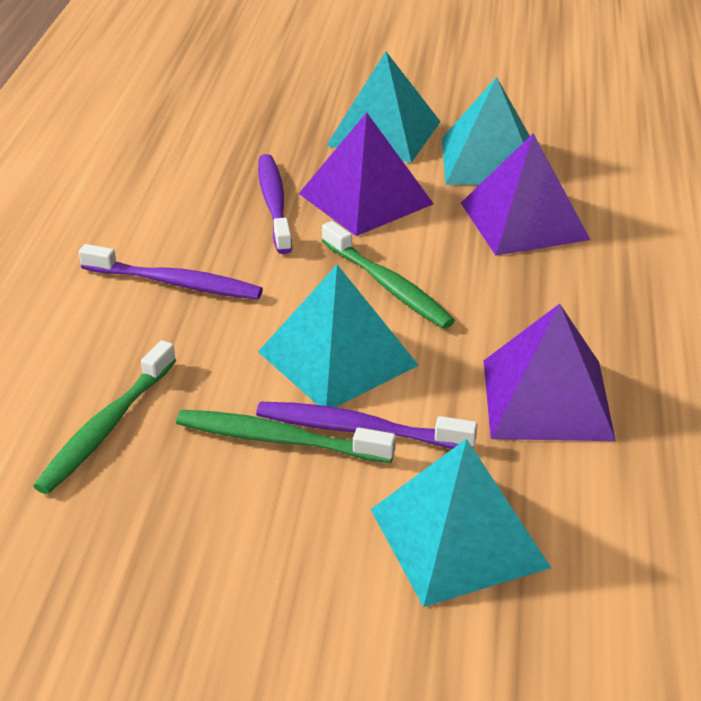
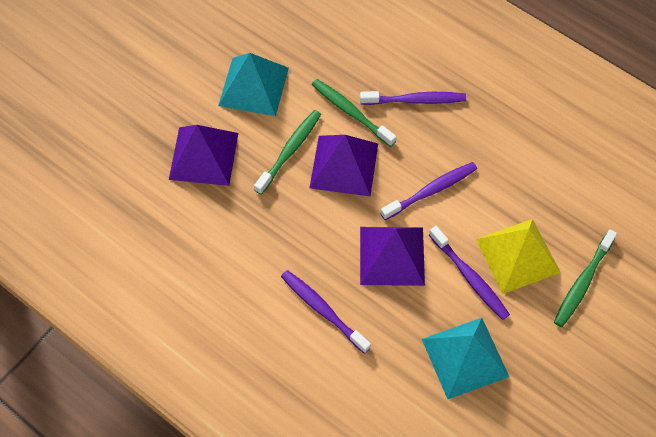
purple toothbrush: [79,244,263,299] [256,402,478,449] [258,154,292,254] = 3 -> [281,270,371,354] [360,91,466,105] [380,162,477,220] [429,226,510,320] = 4
turquoise pyramid: [258,265,419,407] [326,51,441,163] [370,439,551,607] [442,77,530,185] = 4 -> [218,53,289,116] [422,318,509,399] = 2
yellow pyramid: none = 0 -> [476,219,561,294] = 1

